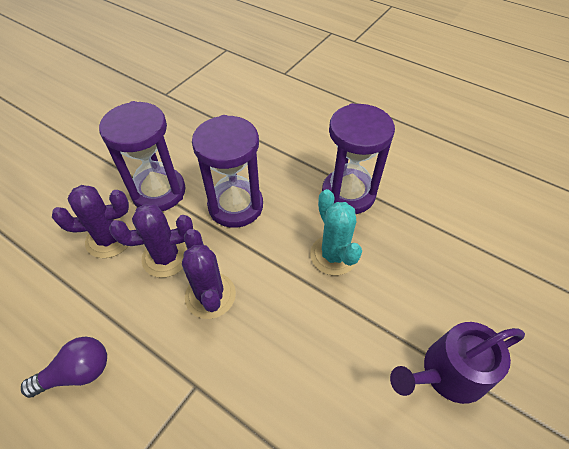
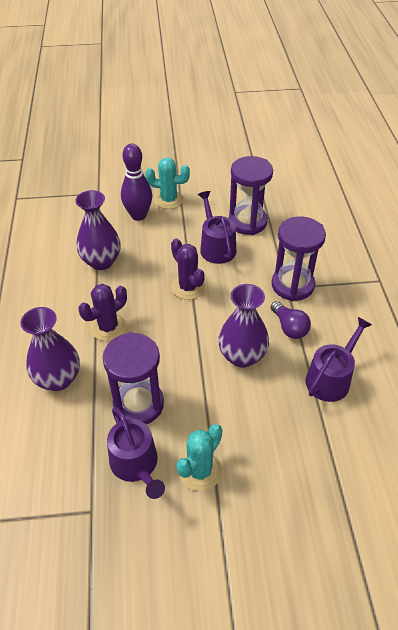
purple bowling pin: none = 0 -> [121,143,152,221] = 1
purple cactus: [52,185,132,258] [109,204,193,278] [182,229,236,319] = 3 -> [78,284,127,341] [171,238,205,300] = 2
purple vase: none = 0 -> [20,307,80,391] [75,190,121,270] [218,284,269,368] = 3
purple watering can: [390,322,525,404] = 1 -> [107,407,165,499] [198,191,236,264] [306,317,372,402] = 3
turquoise cactus: [310,189,362,275] = 1 -> [145,158,190,209] [176,424,222,491] = 2

